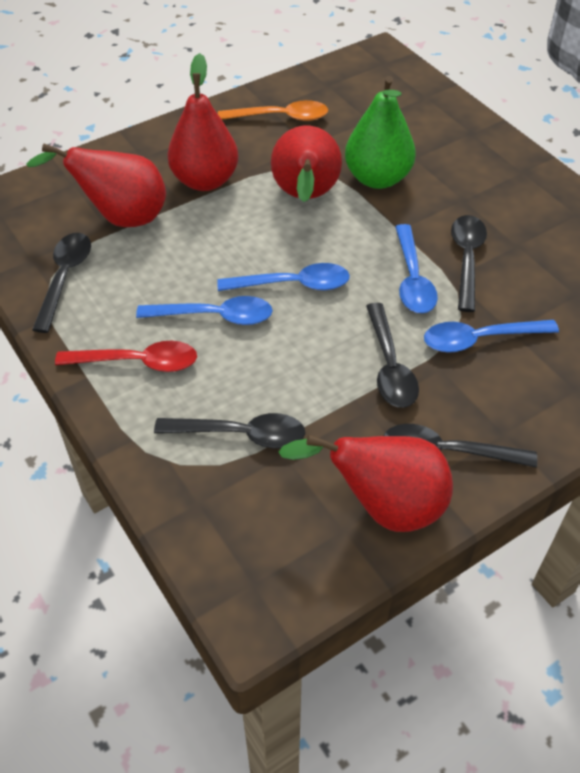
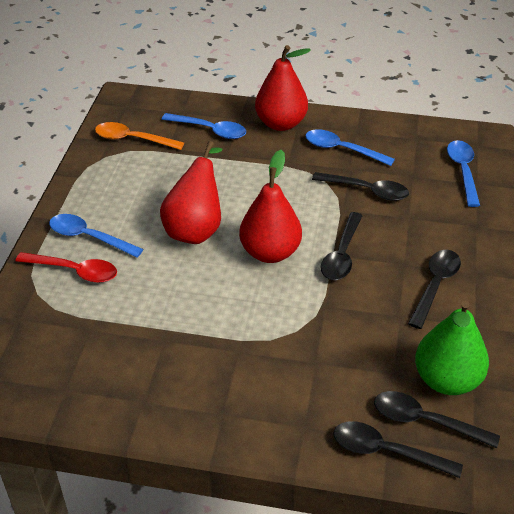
red pear: [26,143,166,227] [167,53,239,191] [271,126,342,202] [279,435,453,532] = 4 -> [160,141,222,244] [239,150,302,263] [255,45,311,131] = 3

